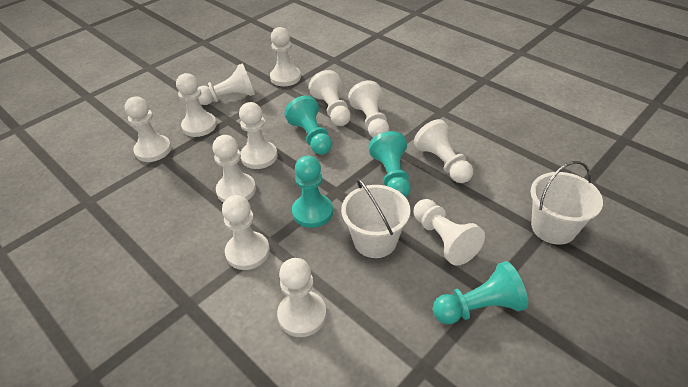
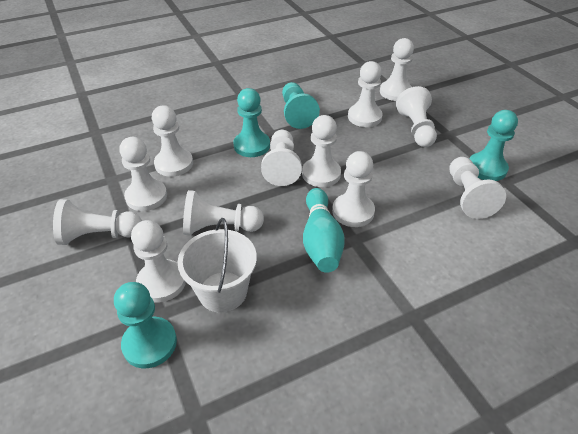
turquoise bowling pin: none = 0 -> [303,188,345,273] = 1
white bucket: [341,178,410,258] [531,161,603,245] = 2 -> [178,218,257,313] = 1

